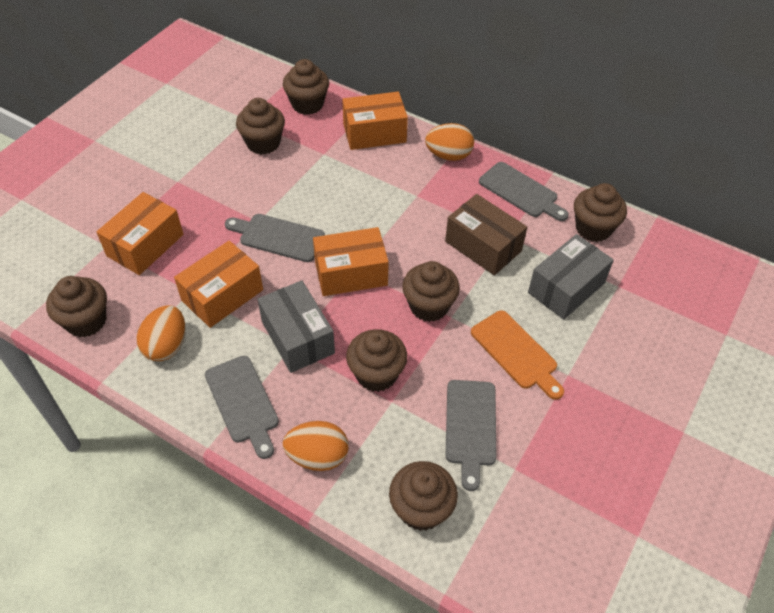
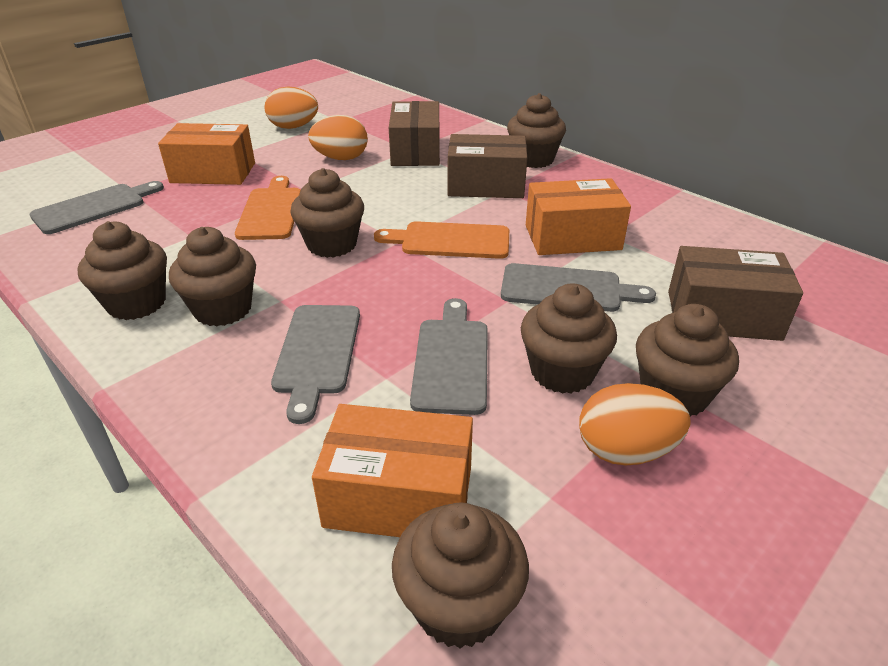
brown box: [445,194,527,275] = 1 -> [389,101,440,166] [448,134,527,198] [668,246,803,341] = 3
grey box: [258,280,335,373] [528,234,614,320] = 2 -> none = 0
orange box: [96,192,184,275] [174,241,263,328] [313,227,389,296] [342,91,408,150] = 4 -> [158,123,255,185] [312,404,473,537] [526,178,631,255] = 3
orange cutting board: [471,310,564,400] = 1 -> [235,176,300,240] [374,221,509,259] = 2

